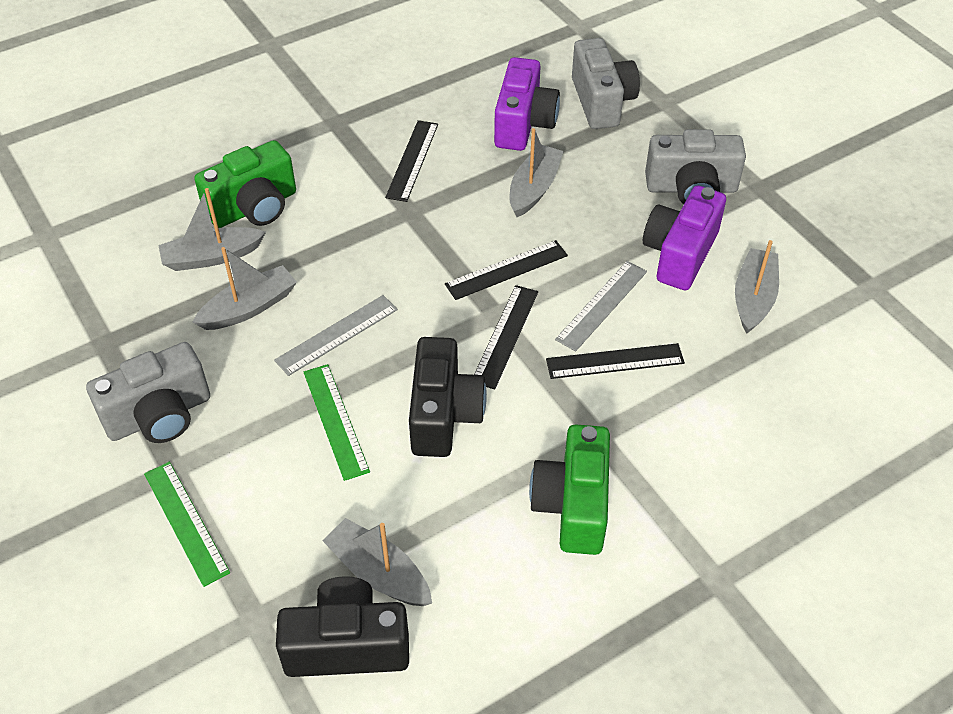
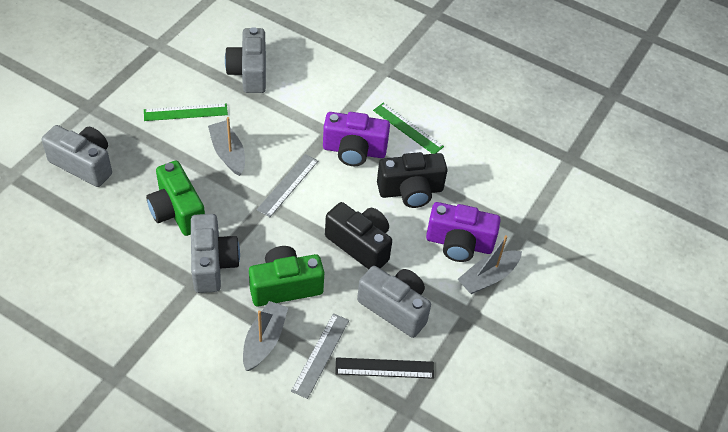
black ruler: [385,120,438,202] [445,240,568,300] [474,285,538,389] [546,343,685,379] = 4 -> [335,357,434,379] = 1
grey boat: [158,188,266,271] [192,247,297,330] [323,518,432,606] [509,128,564,217] [735,240,779,334] = 5 -> [208,117,245,176] [243,301,288,371] [458,235,522,294] = 3
grey camera: [86,342,210,443] [572,38,640,129] [645,129,746,204] = 3 -> [41,125,112,187] [191,214,240,293] [225,27,266,93] [357,266,431,338] = 4

